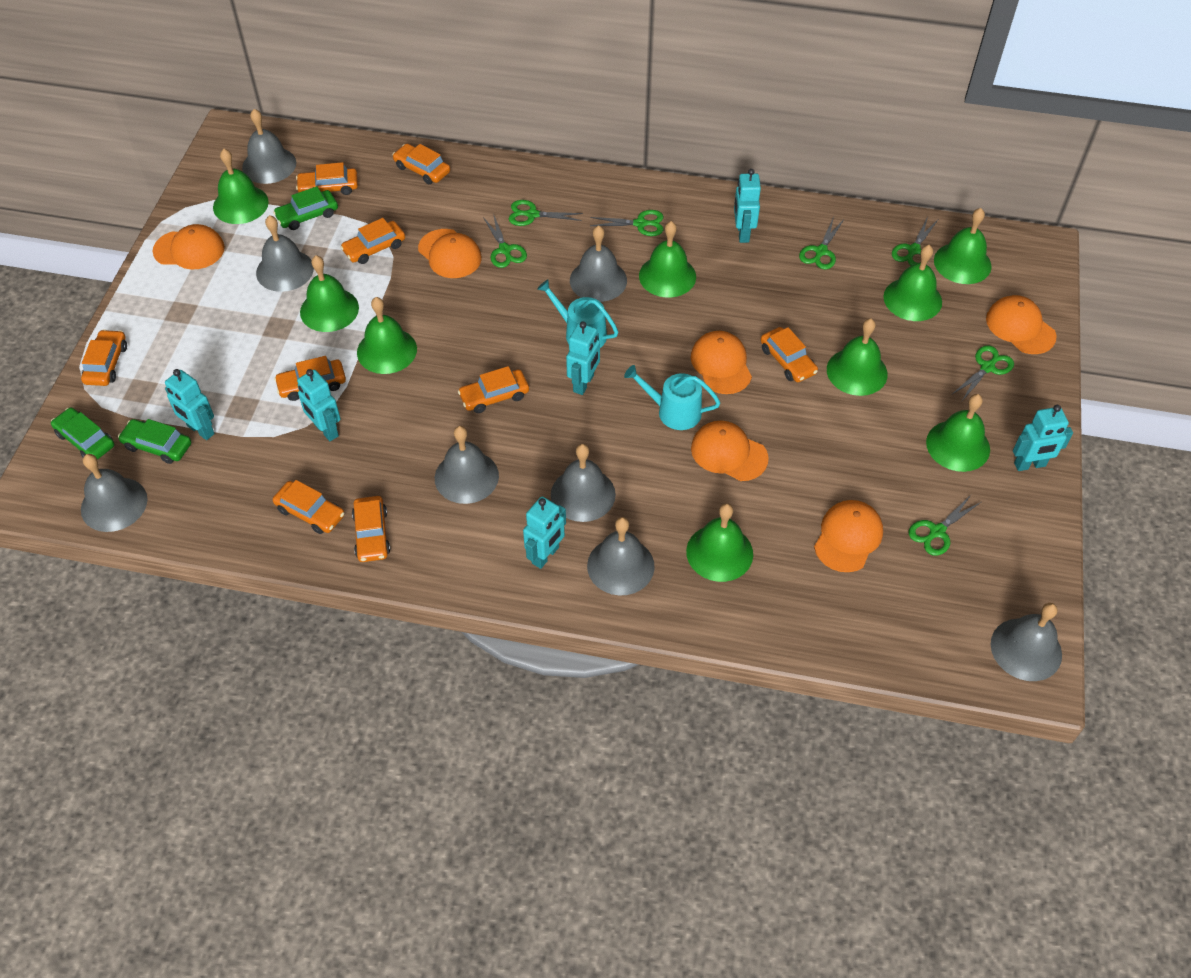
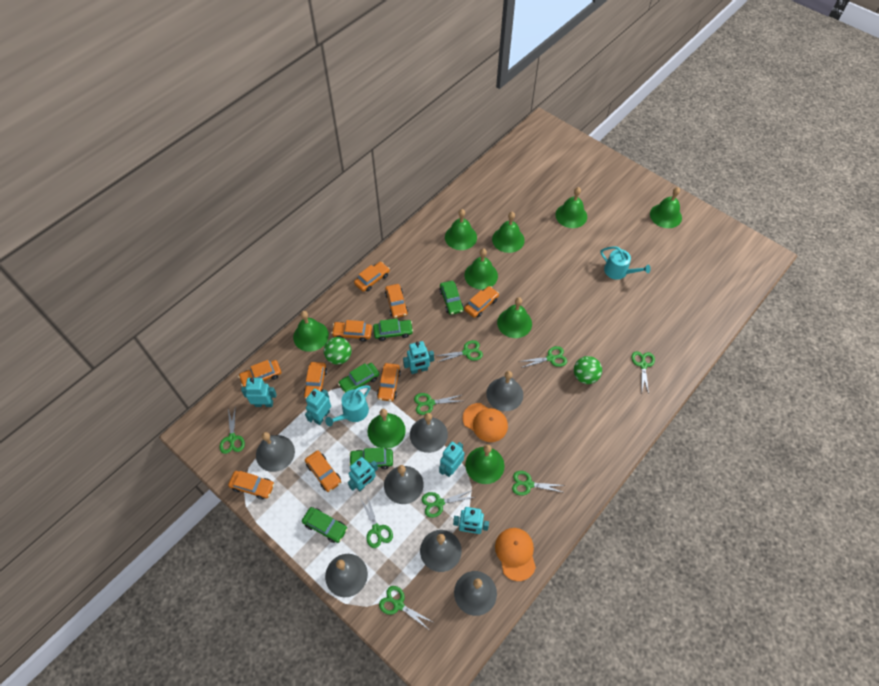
green ball: none = 0 -> [324,337,352,365] [574,356,602,384] = 2
green car: [51,407,114,460] [118,419,191,464] [273,186,338,230] = 3 -> [302,507,348,543] [338,363,380,393] [349,448,393,469] [373,319,413,341] [439,281,464,315] = 5
green scissors: [483,216,527,268] [509,200,583,226] [590,210,663,236] [799,217,844,269] [892,217,938,266] [909,495,981,556] [952,345,1014,401] = 7 -> [219,406,245,454] [360,498,393,548] [379,586,433,629] [414,393,461,415] [422,490,474,518] [436,340,483,362] [512,471,565,496] [519,346,567,368] [631,351,655,394] = 9
grey bell: [81,454,148,532] [242,109,296,184] [256,215,314,292] [435,426,499,504] [551,444,616,522] [570,225,627,302] [587,517,655,595] [991,603,1062,681] = 8 -> [256,432,295,472] [325,554,368,597] [384,465,424,504] [410,413,448,453] [420,530,462,572] [454,571,497,616] [486,371,523,411] = 7
orange cap: [153,224,225,269] [418,229,482,278] [691,331,752,394] [691,421,769,481] [814,500,883,572] [986,295,1057,354] = 6 -> [463,403,508,442] [495,528,536,581] = 2

